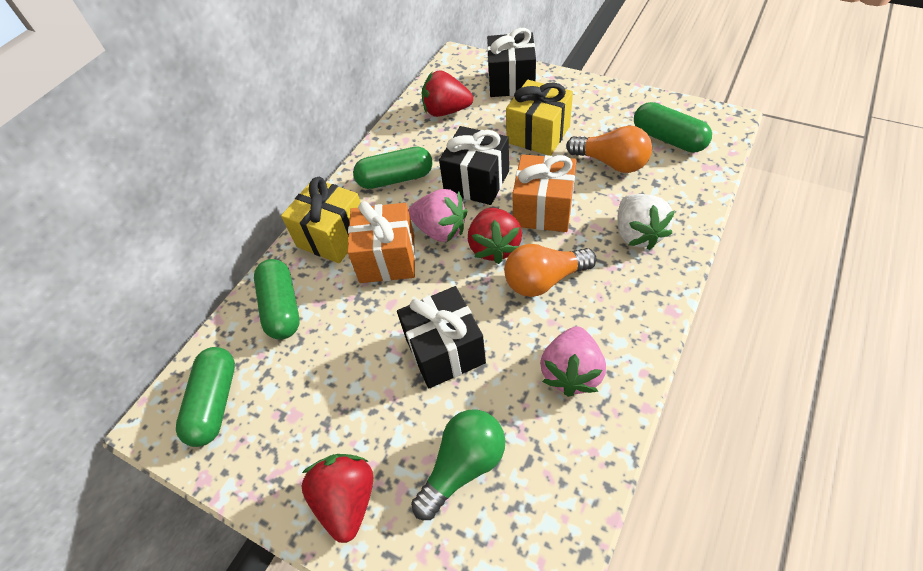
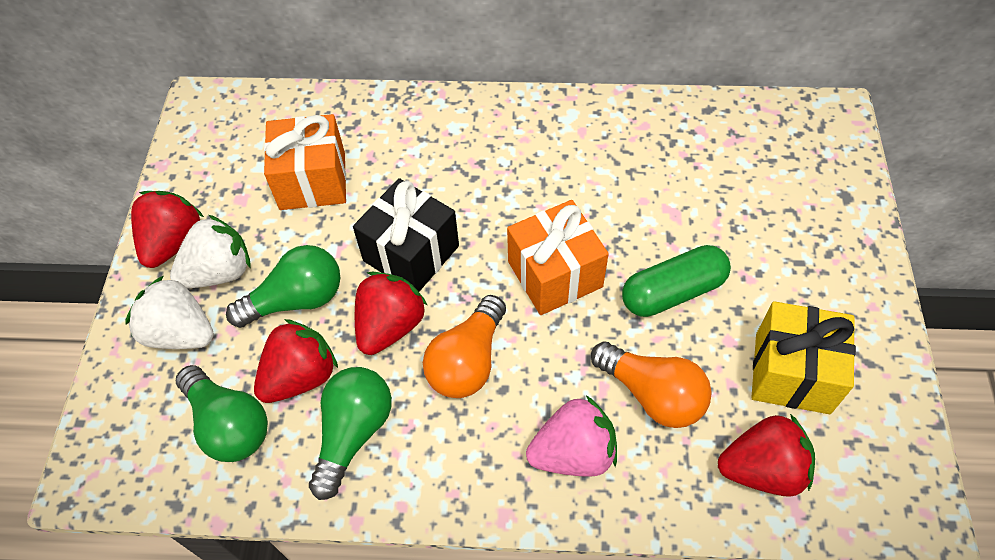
black gift: [397,286,486,388] [439,126,509,205] [487,28,536,97] = 3 -> [353,178,459,292] = 1
green capsule: [176,347,235,447] [254,259,300,340] [353,147,433,189] [634,102,712,153] = 4 -> [622,245,731,317] = 1
green light bulb: [411,409,505,520] = 1 -> [176,365,268,462] [226,245,340,328] [309,367,392,500] = 3
pink strawberry: [408,189,467,242] [540,326,606,397] = 2 -> [526,396,617,477] = 1
red strawberry: [302,454,373,543] [422,70,473,117] [468,208,522,264] = 3 -> [131,191,204,268] [254,319,338,403] [355,272,428,355] [718,414,815,497] = 4
white strawberry: [617,194,675,250] = 1 -> [125,276,214,349] [170,215,250,288] = 2
yellow gift: [281,177,361,263] [506,80,573,156] = 2 -> [751,301,856,414] = 1

